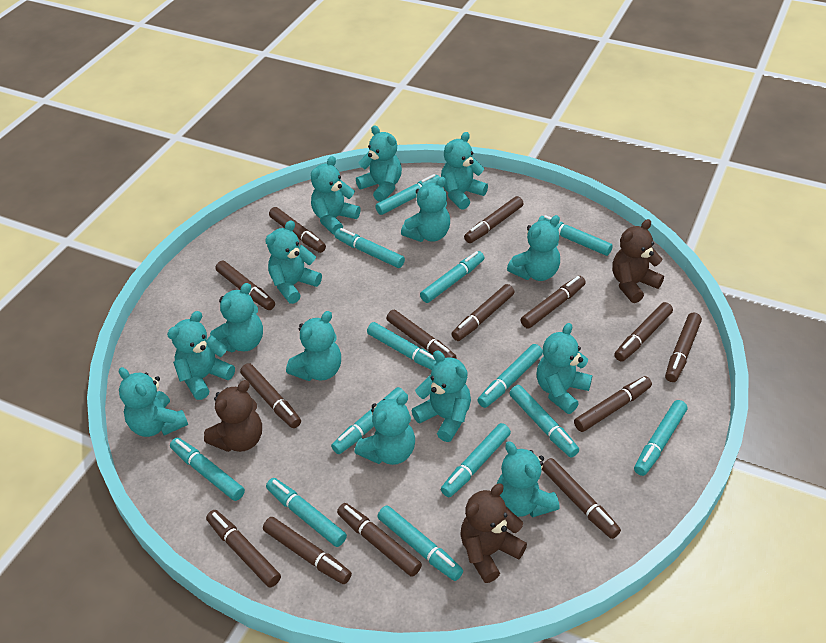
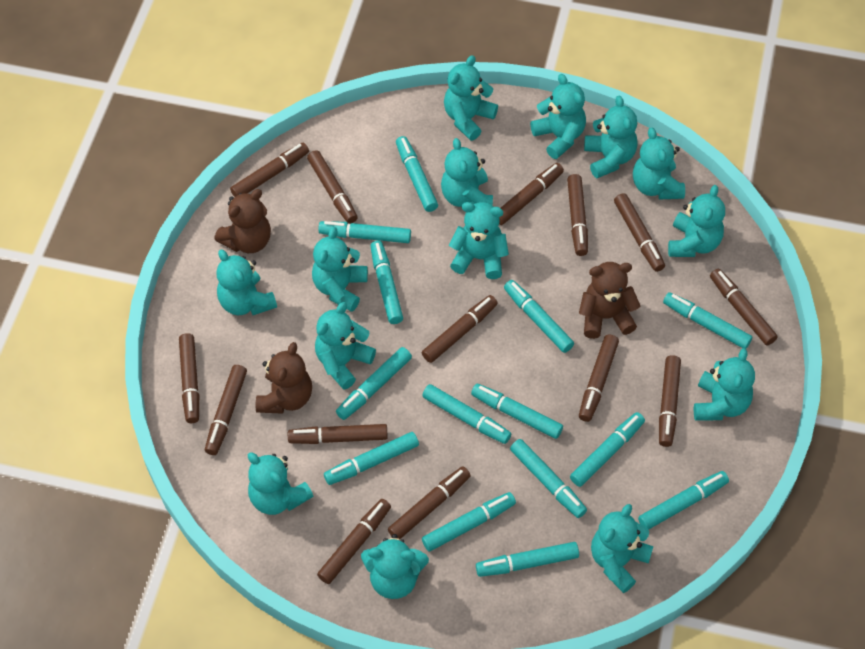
turquoise marker: [170,438,245,501] [266,478,347,547] [331,387,405,454] [335,228,405,268] [367,322,437,370] [375,174,440,215] [377,505,463,581] [420,251,484,303] [441,423,511,497] [478,344,543,408] [510,385,579,457] [538,215,613,256] [634,400,687,476] = 13 -> [318,221,411,243] [324,432,419,485] [336,347,412,420] [370,241,403,324] [396,136,438,212] [422,384,511,444] [422,492,516,552] [471,384,563,439] [476,542,579,577] [504,280,574,353] [510,439,587,518] [570,412,645,487] [638,471,729,530] [663,292,752,349] = 14

